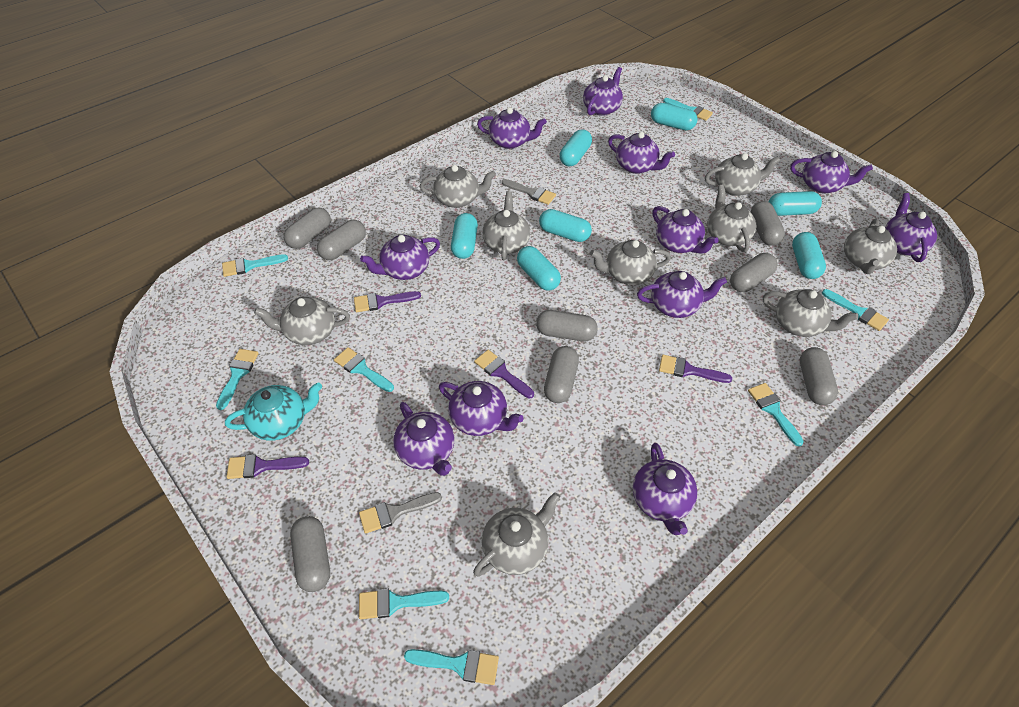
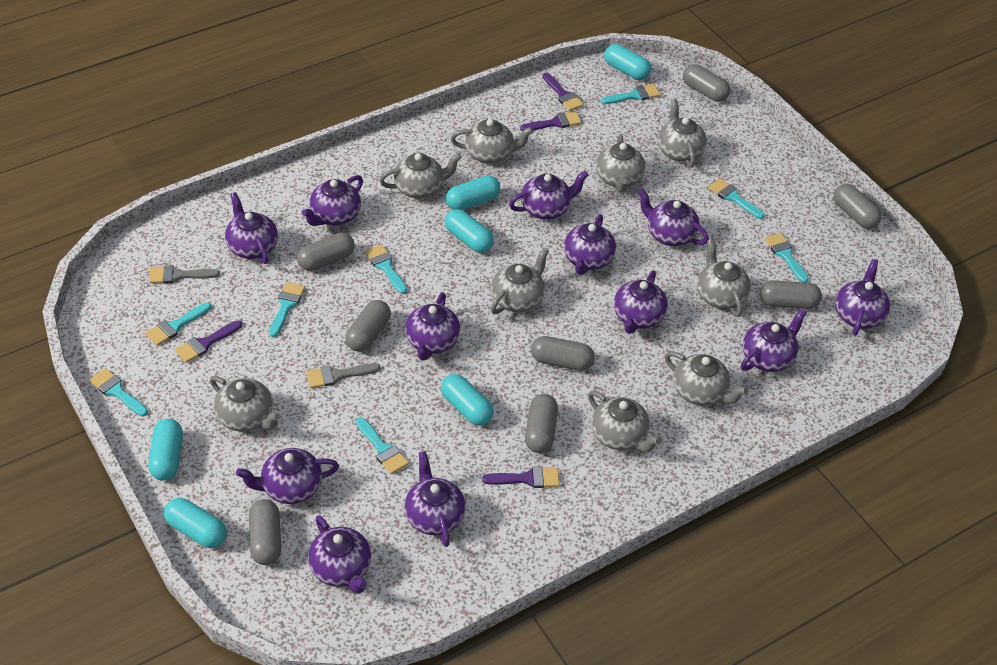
purple teapot: [360,235,440,280] [393,402,455,476] [439,381,524,436] [477,107,547,149] [583,67,623,116] [608,132,675,174] [633,443,698,535] [637,271,727,318] [652,206,718,254] [790,151,873,193] [885,193,937,262] = 11 -> [225,192,278,264] [236,448,339,504] [302,175,363,226] [308,515,371,594] [404,451,466,547] [405,292,460,361] [509,171,588,219] [564,214,616,275] [614,270,668,334] [638,188,709,246] [741,308,807,372] [835,259,890,336] = 12
turquoise capsule: [451,213,478,259] [517,246,561,291] [539,209,592,242] [560,129,592,166] [651,103,698,130] [769,191,822,216] [792,232,826,279] = 7 -> [148,419,183,481] [164,498,227,548] [441,374,494,426] [445,209,494,253] [446,175,500,210] [604,44,651,80] = 6
turquoise teapot: [225,382,322,441] = 1 -> none = 0

